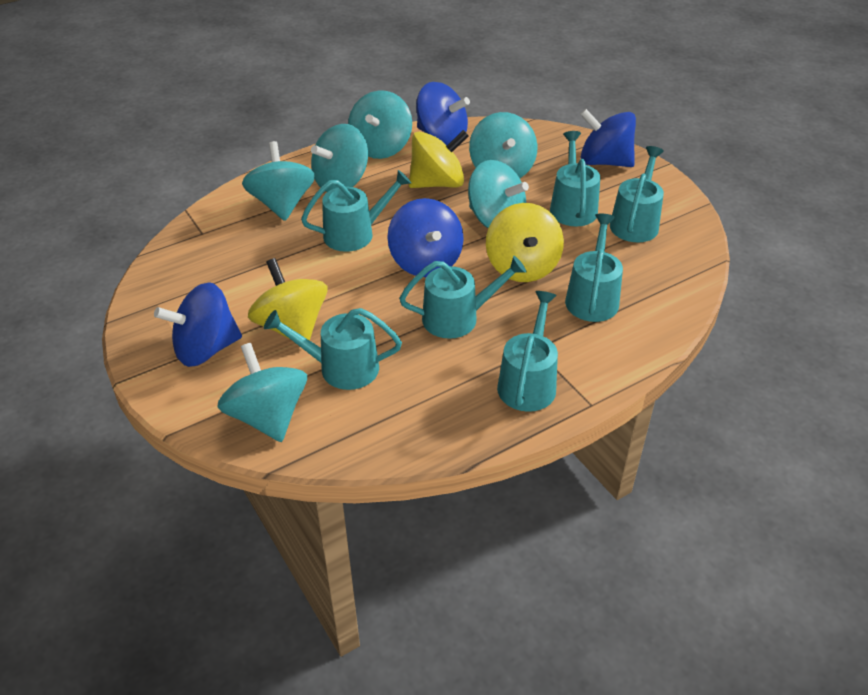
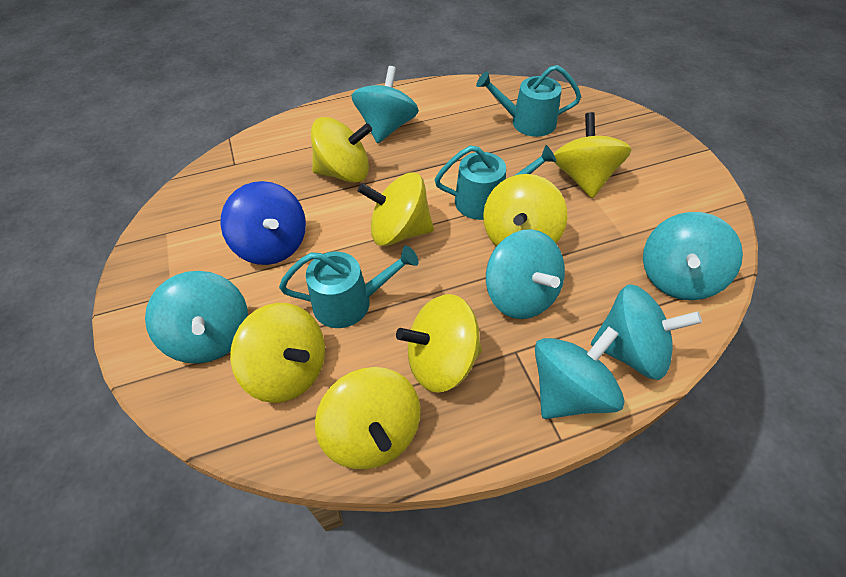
blue spinning top: [154,282,242,367] [387,198,464,277] [416,82,470,145] [580,109,636,167] = 4 -> [220,181,306,265] = 1
turquoise watering can: [264,308,402,390] [301,170,411,252] [399,256,527,339] [497,291,558,412] [550,131,600,227] [565,213,623,322] [610,146,664,242] = 7 -> [279,246,419,328] [434,145,556,220] [476,65,581,137] = 3
yellow spinning top: [248,258,328,341] [409,130,469,188] [486,203,564,282] = 3 -> [230,303,325,403] [311,117,372,183] [315,367,420,469] [358,172,434,246] [396,294,482,393] [483,174,567,246] [554,112,632,198] = 7

